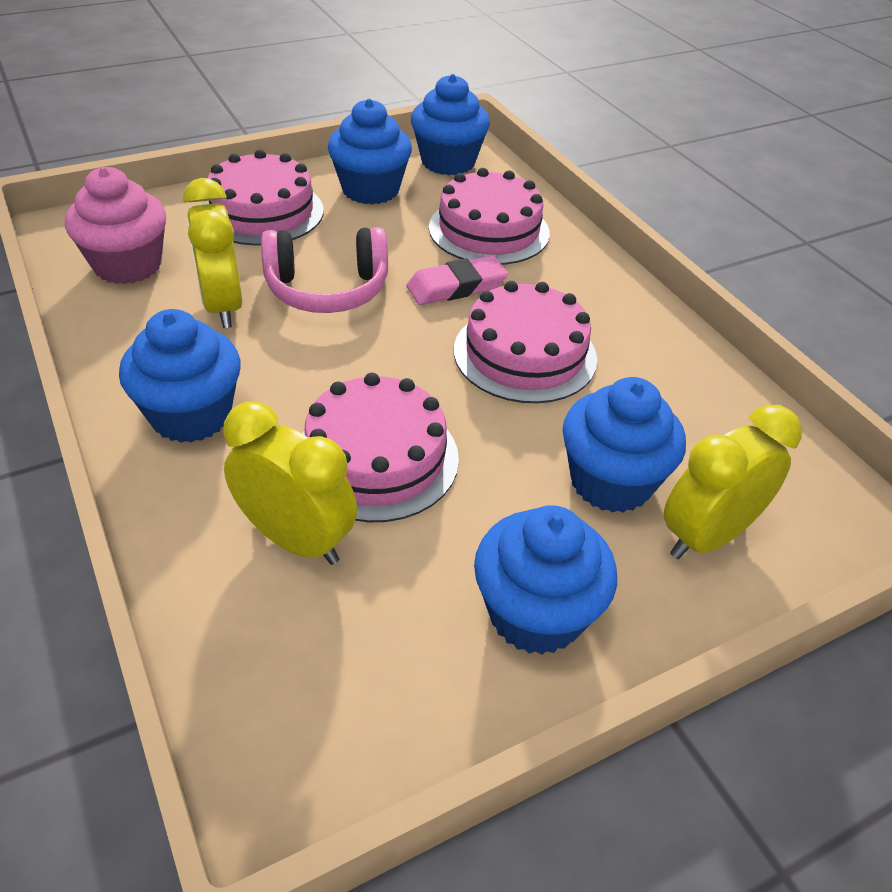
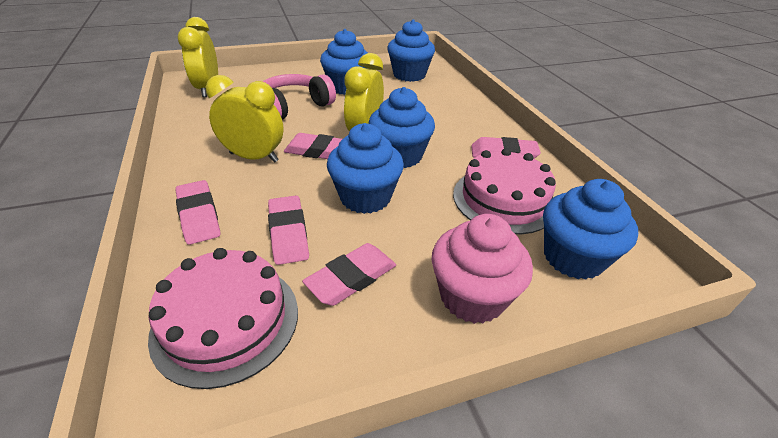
pink cake: [204,150,324,245] [302,373,459,522] [429,168,550,265] [454,281,597,403] = 4 -> [148,248,298,389] [453,148,556,234] = 2
pink eraser: [406,255,508,305] = 1 -> [175,180,221,245] [268,196,309,265] [284,133,342,159] [302,243,396,306] [471,137,541,159] = 5

